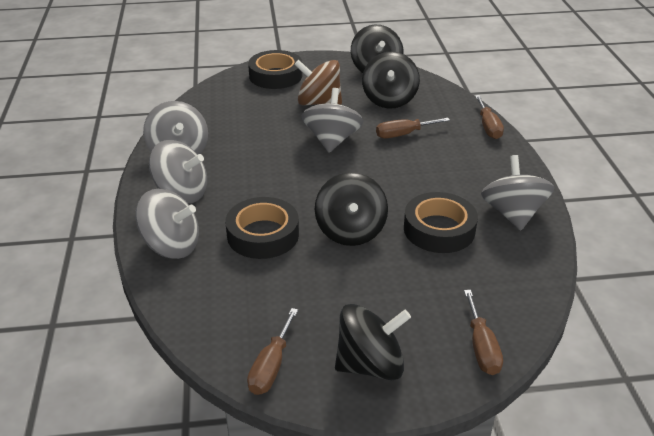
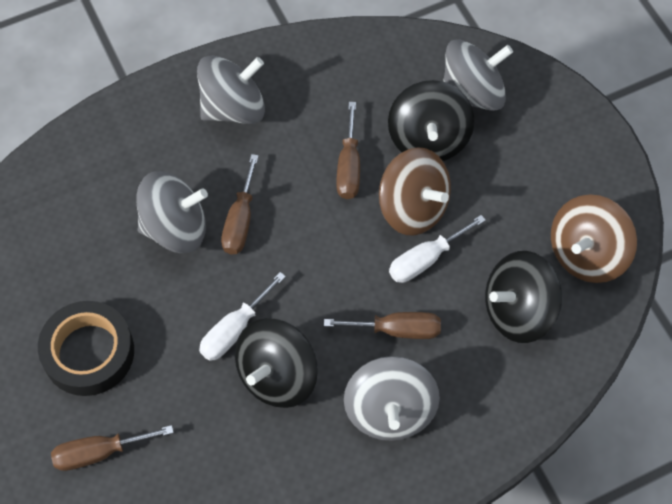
black spinning top: [315,172,388,246] [335,304,411,380] [351,25,404,73] [362,51,420,109] = 4 -> [235,318,318,408] [388,80,474,161] [485,251,562,343] = 3
black tape: [225,197,299,259] [248,50,302,89] [404,192,478,253] = 3 -> [38,301,134,396] = 1
brown spinning top: [294,60,342,105] = 1 -> [379,147,451,235] [551,195,637,283] = 2
grey spinning top: [135,189,199,259] [143,101,208,154] [149,140,207,203] [302,88,364,153] [481,155,554,230] = 5 -> [137,171,208,253] [197,55,265,124] [344,356,440,441] [443,39,513,111] = 4
white screwdriver: none = 0 -> [199,272,286,361] [389,215,486,283] = 2

